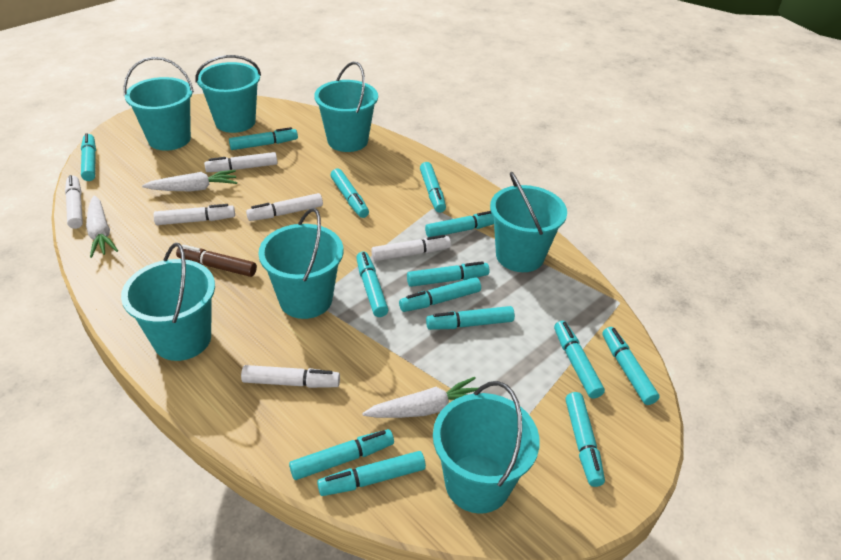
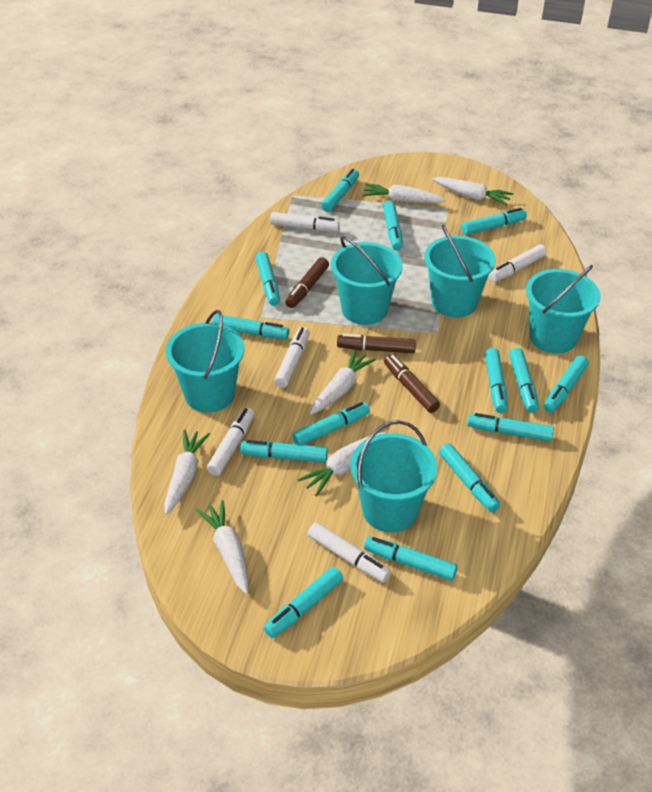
brown marker: [176,245,257,277] = 1 -> [285,257,329,308] [337,334,416,353] [384,354,440,413] = 3
turquoise bucket: [121,243,215,361] [123,57,194,151] [195,55,261,133] [258,208,343,319] [314,62,378,152] [433,381,540,514] [490,172,567,272] = 7 -> [166,310,245,413] [331,236,402,325] [351,420,438,533] [424,225,496,318] [526,265,601,354] = 5
white carrot: [86,195,118,258] [142,170,237,191] [362,377,478,418] = 3 -> [164,429,210,515] [196,500,248,594] [297,432,386,496] [310,350,376,415] [362,183,446,203] [432,177,513,206] = 6
white marker: [65,175,83,229] [154,204,235,225] [204,152,277,172] [241,365,340,388] [246,193,323,221] [371,235,451,261] = 6 -> [207,407,255,476] [270,212,340,232] [274,327,310,388] [308,522,391,583] [489,244,547,282] = 5

